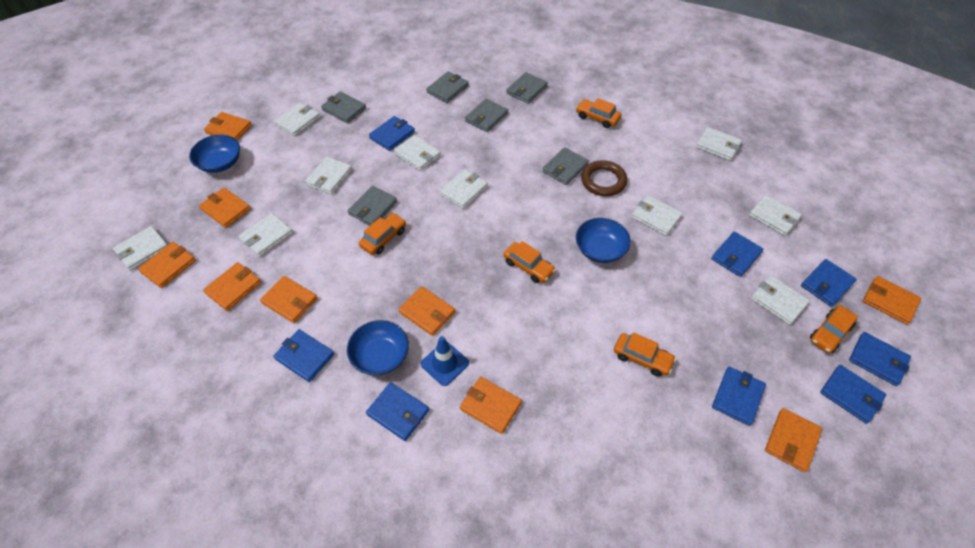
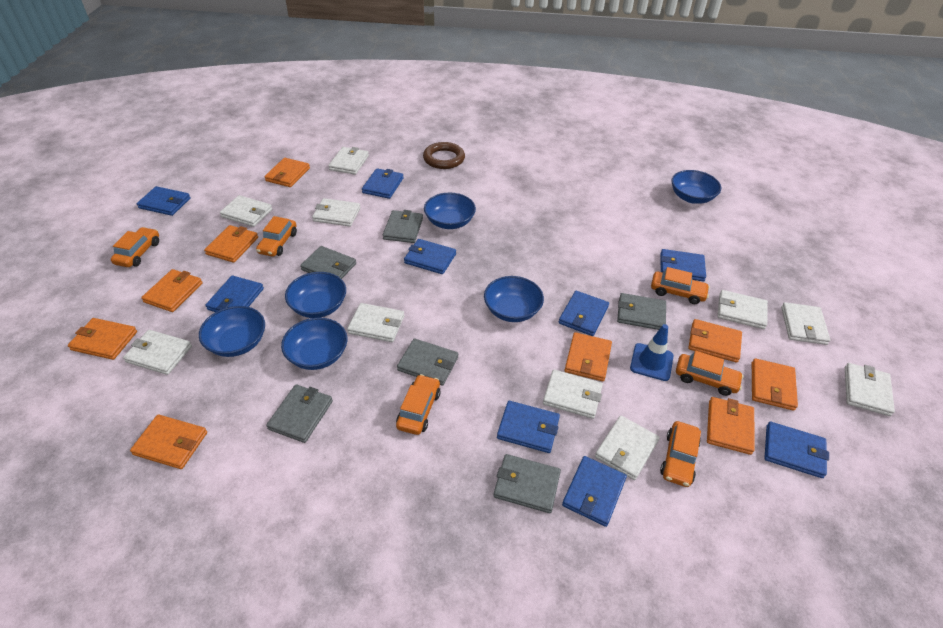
blue bowl: [189,135,240,173] [347,320,409,376] [576,218,631,263] = 3 -> [199,306,265,357] [281,317,347,370] [285,272,346,318] [424,193,476,229] [484,276,544,322] [671,170,721,204] = 6
blue wallet: [273,329,334,382] [366,382,429,441] [369,116,415,151] [711,231,763,277] [712,367,766,426] [801,259,857,307] [820,365,886,424] [849,332,911,386] = 8 -> [137,186,191,216] [205,276,264,312] [362,168,404,199] [404,239,456,274] [497,401,560,453] [559,291,609,336] [562,456,627,527] [660,249,706,281] [764,422,829,478] = 9
orange car: [359,213,406,255] [503,241,556,283] [576,98,621,128] [614,332,676,377] [810,305,858,353] = 5 -> [111,227,159,267] [256,216,297,257] [396,374,441,435] [651,267,710,304] [660,421,701,487] [676,351,744,396] = 6

